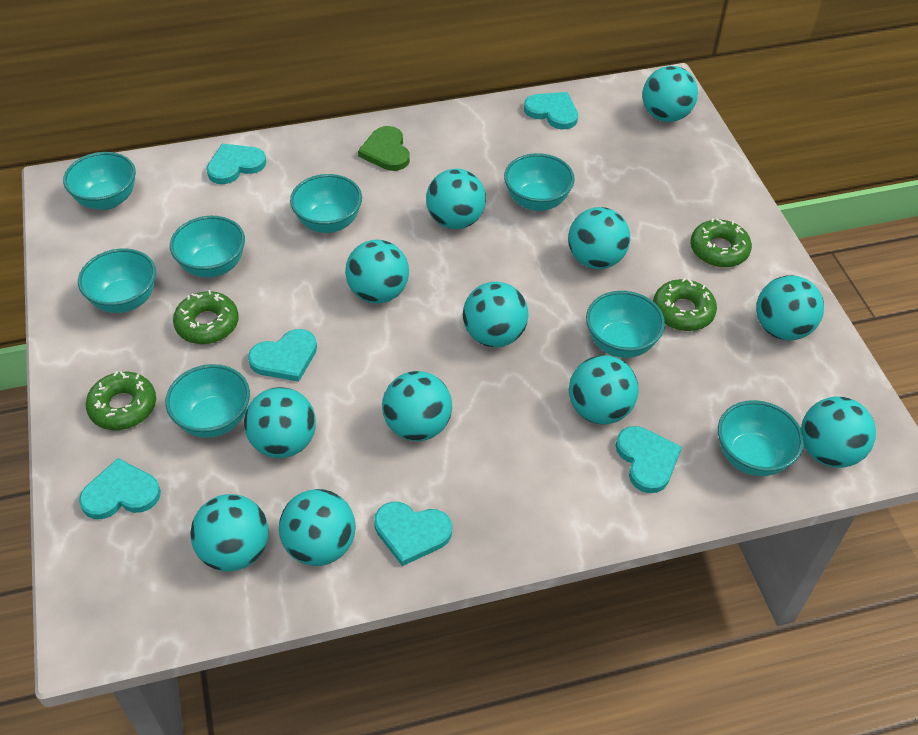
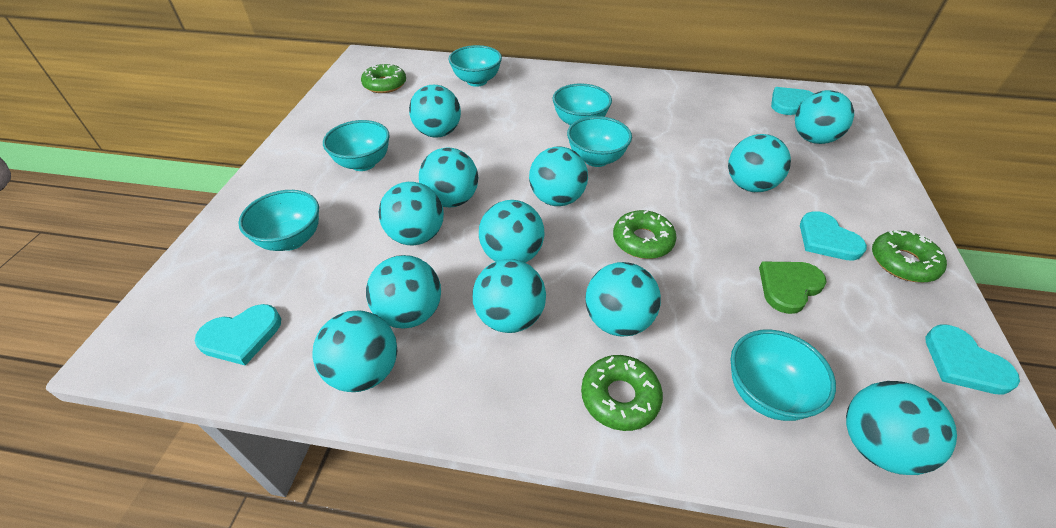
turquoise bowl: [63,152,136,210] [78,248,156,313] [165,364,250,438] [170,216,245,278] [290,174,362,233] [504,153,575,211] [586,291,665,358] [718,400,804,476] = 8 -> [238,190,319,251] [323,120,390,171] [449,45,502,87] [553,84,612,126] [567,116,632,167] [731,329,836,421] = 6
turquoise heart: [79,458,161,519] [207,143,266,184] [248,329,317,382] [374,502,452,566] [524,92,578,129] [616,426,682,493] = 6 -> [195,304,281,366] [771,87,814,115] [800,211,867,261] [925,325,1020,395] = 4

